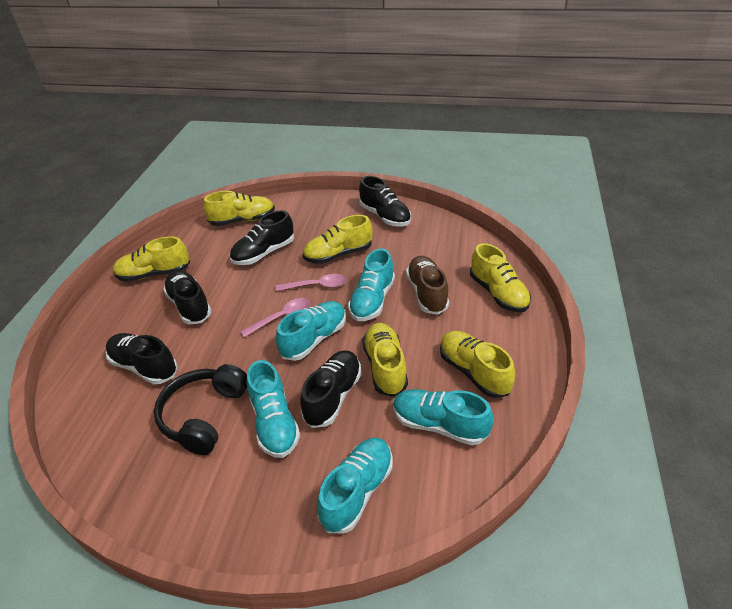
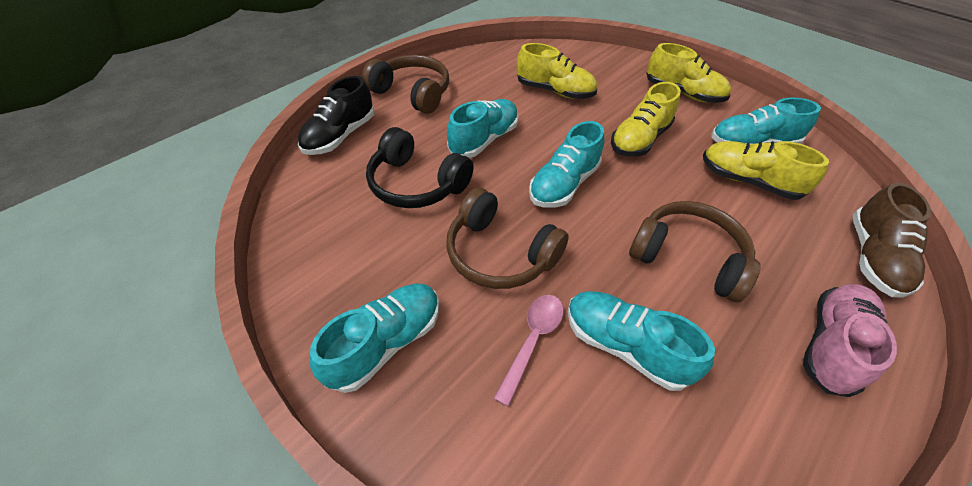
black shoe: [106,333,178,384] [163,270,212,324] [230,210,294,265] [300,350,362,428] [359,176,411,227] = 5 -> [298,76,375,155] = 1
brown headphones: none = 0 -> [362,55,449,114] [446,188,569,289] [629,201,760,303] = 3
pink shoe: none = 0 -> [803,284,897,397] = 1
pink spoon: [240,298,310,337] [275,274,347,291] = 2 -> [493,295,564,407] = 1
yellow shoe: [113,237,190,282] [203,191,275,226] [303,215,373,264] [362,323,408,397] [440,331,515,398] [470,243,531,312] = 6 -> [517,43,597,99] [611,82,681,157] [646,43,731,103] [703,141,829,200] = 4

